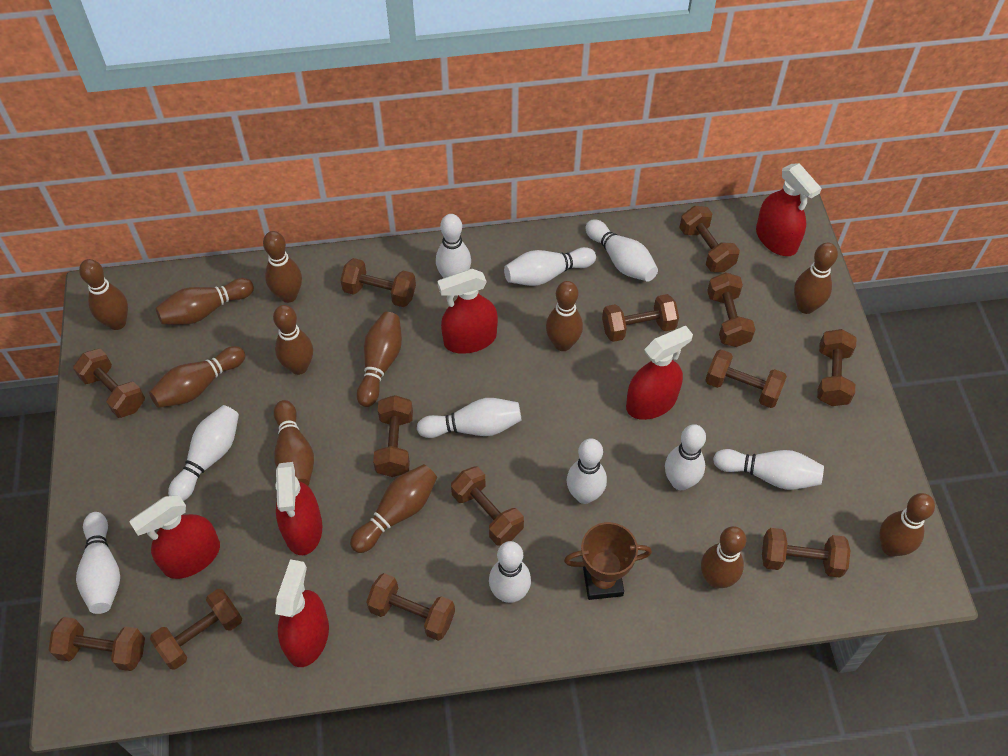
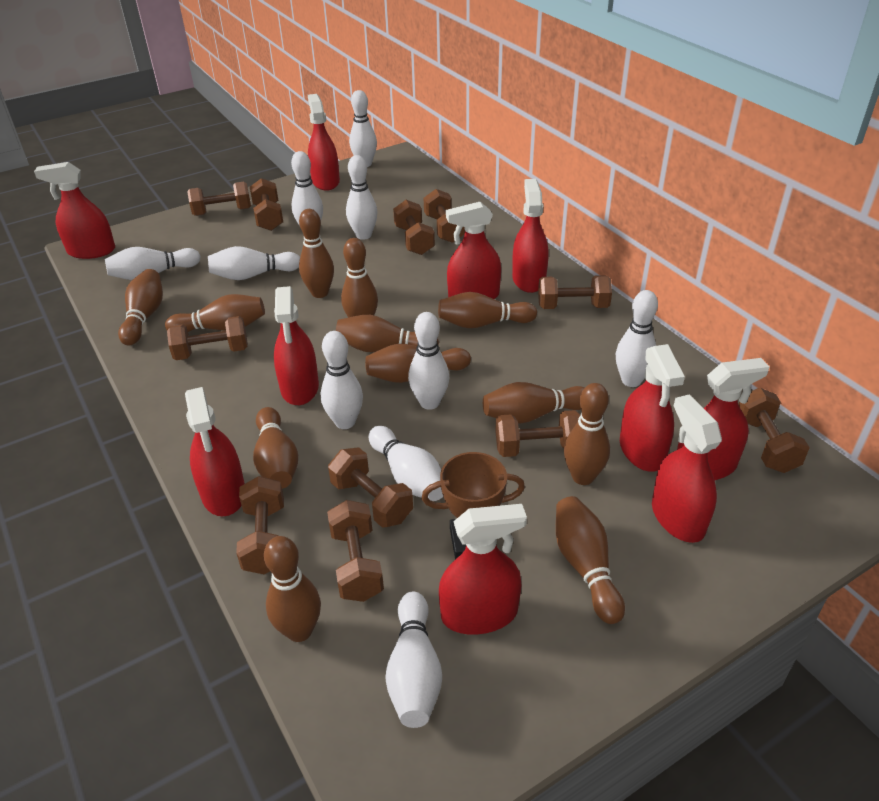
brown dumbbell: [49,617,145,671] [73,349,145,418] [150,589,242,670] [340,258,416,307] [366,573,455,641] [373,395,413,477] [451,466,524,546] [602,294,679,342] [679,206,740,272] [705,349,787,408] [707,272,756,347] [762,528,851,578] [817,329,856,406] = 13 -> [167,316,248,360] [187,182,251,216] [236,476,284,574] [250,178,283,231] [327,500,384,602] [328,447,413,528] [393,200,435,255] [424,189,465,243] [495,410,581,457] [538,275,612,309] [738,388,810,473] = 11
red spray bottle: [129,495,220,579] [275,462,322,555] [275,559,329,667] [437,269,498,354] [626,326,693,420] [756,163,822,256] = 6 -> [34,162,115,259] [185,387,245,516] [274,286,319,405] [308,94,340,191] [439,504,527,635] [446,202,501,299] [512,179,549,293] [620,344,685,472] [652,395,722,543] [677,358,769,480] = 10

